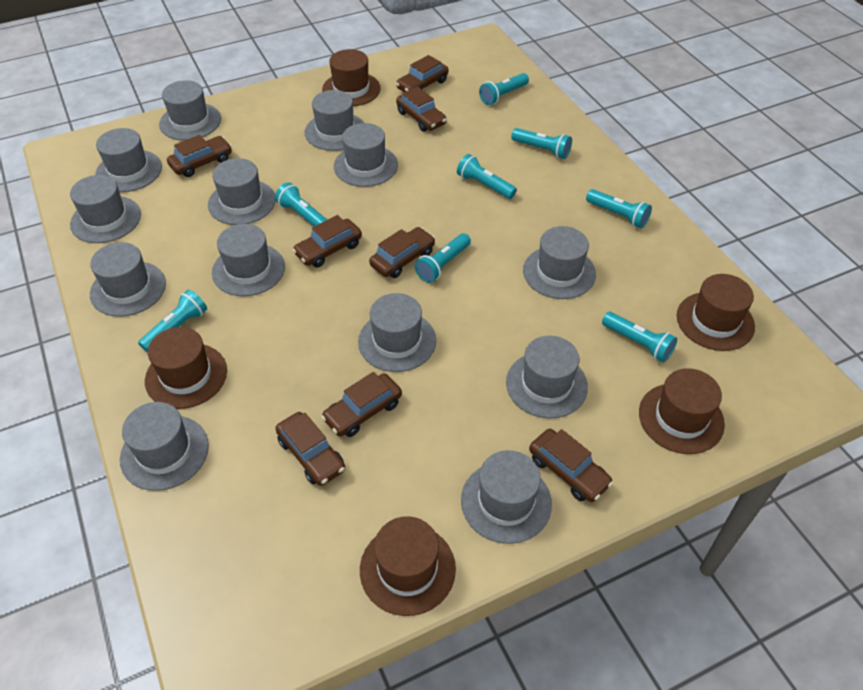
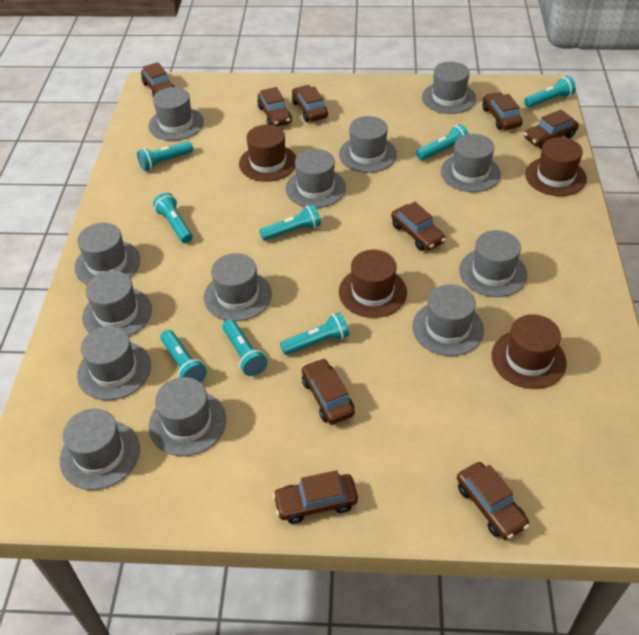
brown car: [167,135,232,177] [275,412,345,486] [292,215,362,268] [321,372,402,437] [369,227,435,278] [396,55,449,92] [396,87,447,132] [529,429,613,502] = 8 -> [141,62,175,97] [257,87,292,127] [273,470,358,524] [292,85,328,122] [302,358,355,424] [391,202,446,251] [457,462,530,540] [482,92,523,130] [524,110,579,149] = 9
brown hat: [145,327,227,409] [322,49,381,106] [360,516,456,616] [639,368,725,454] [677,274,755,351] = 5 -> [239,125,296,182] [339,250,407,318] [491,314,567,389] [525,137,587,196] = 4

